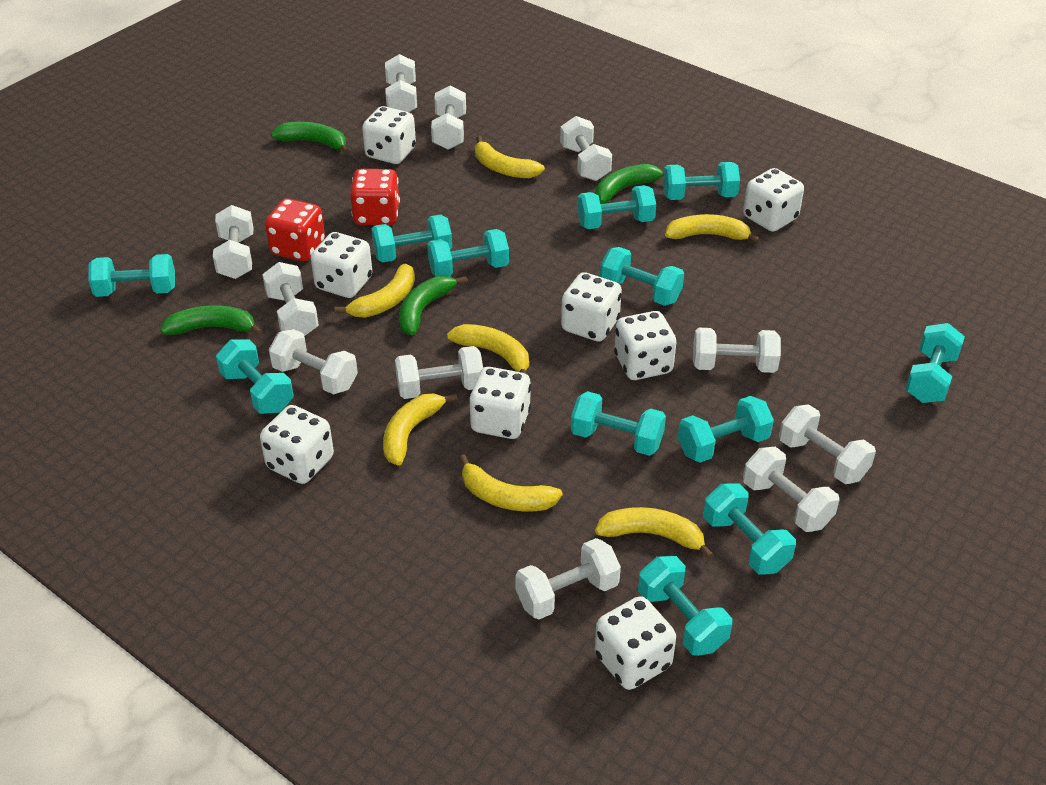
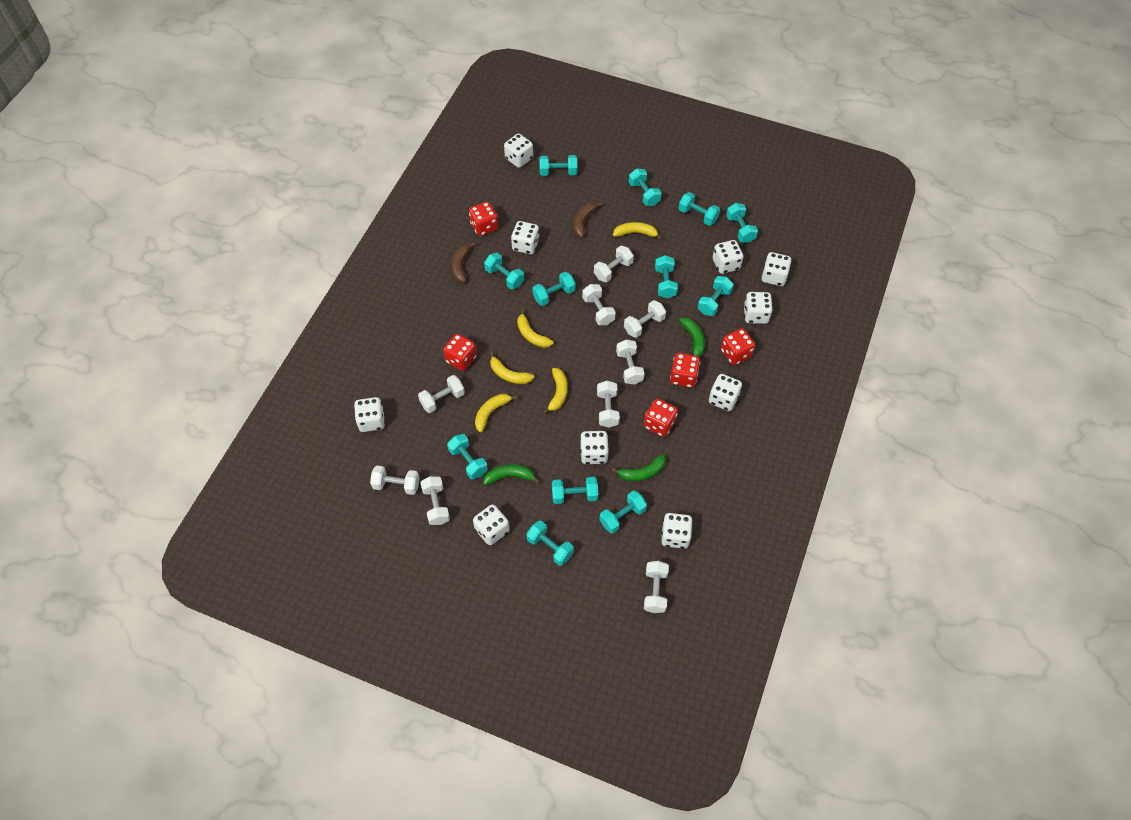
brown banana: none = 0 -> [452,242,475,283] [574,202,603,238] = 2
green banana: [160,305,263,336] [271,122,349,154] [399,276,467,336] [595,164,664,204] = 4 -> [483,464,540,485] [612,454,666,481] [679,318,705,357] = 3
red dice: [265,198,325,261] [350,169,400,225] = 2 -> [443,334,477,371] [469,202,498,236] [644,399,678,437] [670,353,700,388] [721,328,755,365] = 5
white dice: [260,405,334,484] [311,232,372,298] [362,106,416,164] [469,367,531,439] [561,272,622,342] [595,596,676,690] [614,311,676,380] [743,168,804,232] = 8 -> [354,397,385,432] [473,504,510,545] [504,134,533,168] [511,221,540,254] [580,431,609,464] [661,513,693,549] [709,374,742,411] [713,240,743,274] [744,292,773,324] [762,252,792,286] = 10
white dumbbell: [213,205,253,279] [262,262,319,336] [269,329,358,394] [385,54,417,112] [395,346,483,399] [431,86,466,150] [515,538,621,619] [560,116,612,181] [693,328,781,373] [743,447,839,532] [779,404,876,484] = 11 -> [370,466,420,495] [418,375,465,413] [420,476,450,525] [582,284,616,325] [594,246,634,282] [597,381,620,428] [616,340,645,385] [624,300,666,338] [644,561,669,613] = 9
yellow banana: [334,263,415,318] [383,393,457,466] [447,324,529,374] [459,454,563,511] [475,136,545,178] [595,507,714,559] [665,214,760,244] = 7 -> [475,394,517,432] [490,352,535,384] [517,309,553,348] [543,368,568,414] [613,222,662,240] = 5

